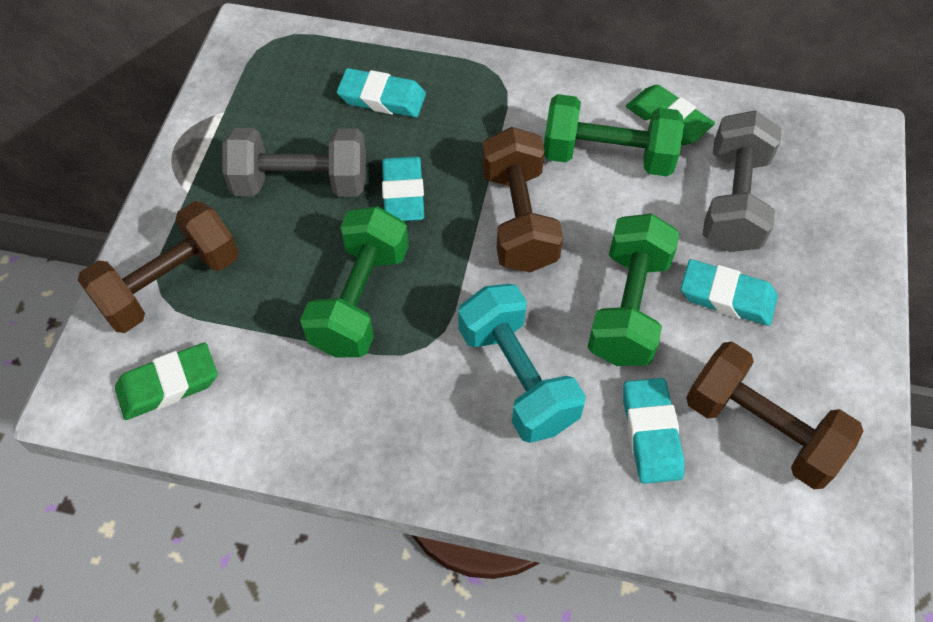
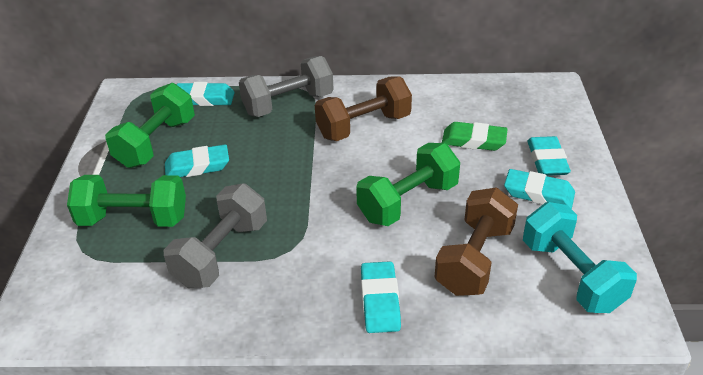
brown dumbbell: [78,201,239,333] [482,127,563,272] [686,342,863,489] = 3 -> [315,76,412,141] [435,188,518,296] = 2
green eraser: [115,342,217,420] [626,85,715,145] = 2 -> [442,122,508,151] = 1
turquoise eraser: [337,68,426,117] [382,156,425,221] [623,378,685,484] [681,259,778,326] = 4 -> [165,145,229,177] [177,82,235,106] [361,261,401,333] [504,169,575,209] [527,136,571,176] = 5

